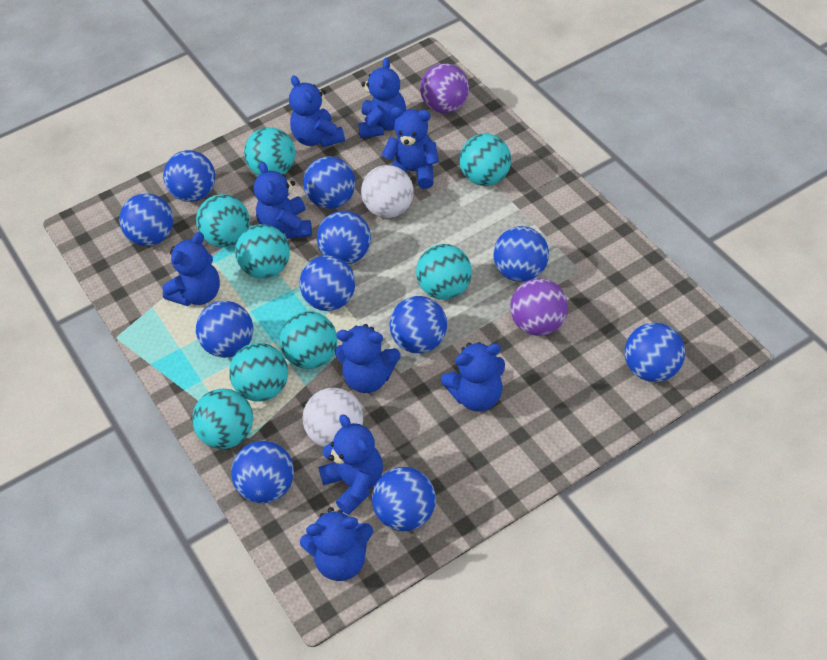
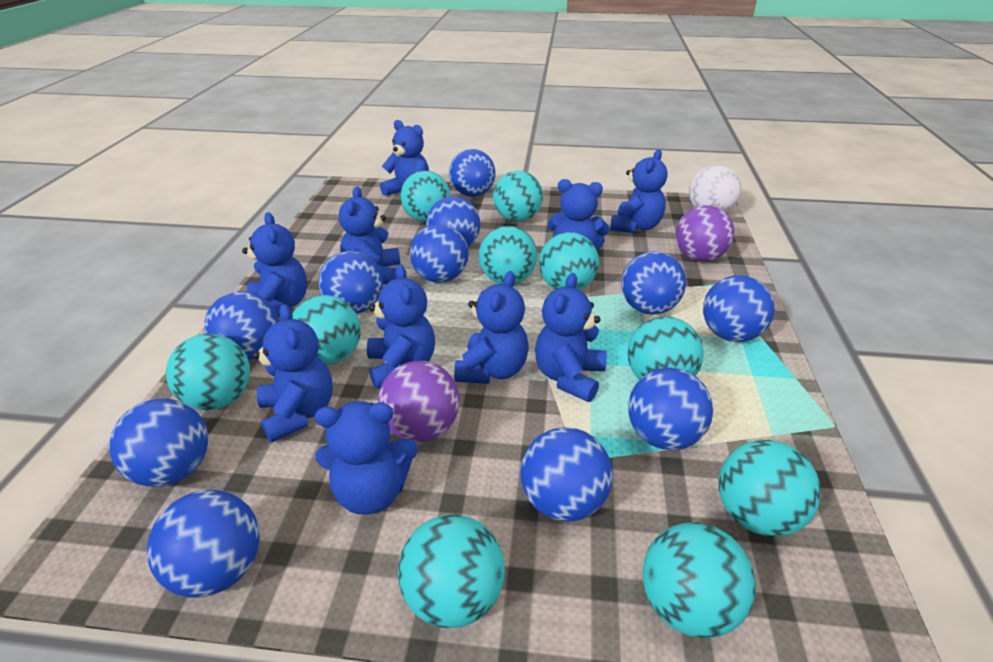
blue teddy bear: [162,232,220,306] [254,162,312,239] [289,75,345,147] [300,507,373,581] [318,414,383,515] [335,324,400,393] [358,58,406,138] [382,107,439,189] [441,342,505,412] = 9 -> [242,212,307,316] [253,304,333,443] [315,401,418,515] [339,186,400,284] [367,264,435,389] [380,120,429,196] [454,271,529,384] [535,273,607,402] [547,179,610,251] [610,149,668,233] = 10
turquoise ball: [192,389,253,449] [196,194,250,247] [229,343,288,402] [235,224,290,279] [244,127,295,176] [279,311,338,369] [416,244,472,300] [459,134,511,186] = 8 -> [166,334,250,410] [292,295,361,365] [398,514,505,628] [400,171,450,221] [478,226,537,284] [493,171,543,222] [539,232,599,290] [627,316,703,380] [643,523,756,638] [718,440,821,536] = 10
white ball: [302,388,363,447] [361,165,414,218] = 2 -> [689,165,741,212] = 1

